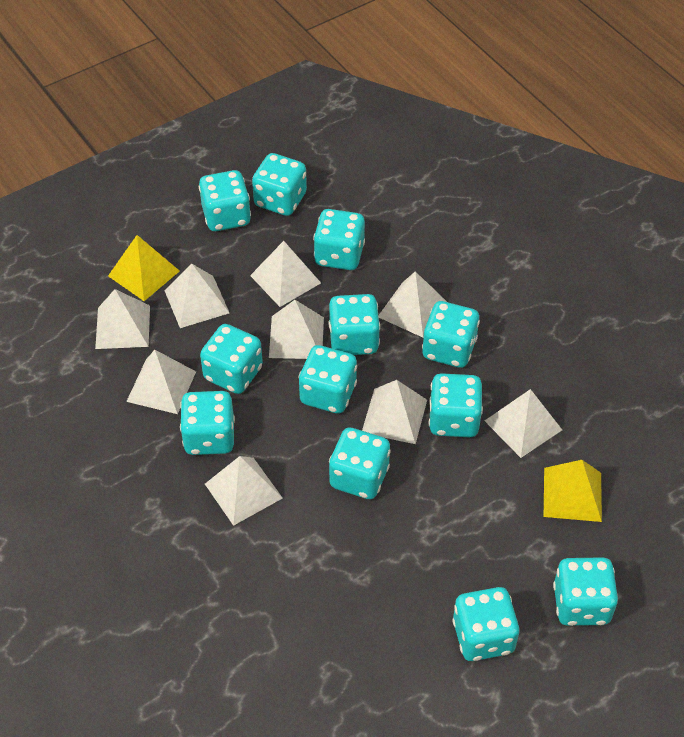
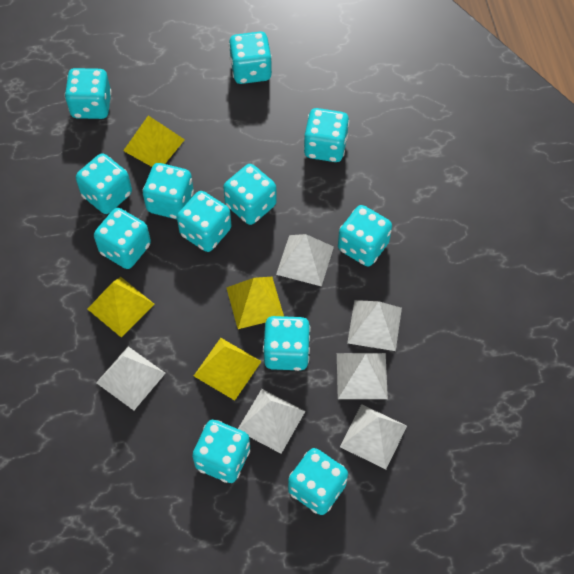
white pyramid: [95,289,150,349] [126,350,196,414] [165,264,229,328] [205,456,283,526] [250,241,321,307] [269,300,324,359] [362,380,427,444] [378,271,447,338] [485,389,562,458] = 9 -> [96,346,166,410] [238,389,305,454] [276,234,334,287] [337,353,388,399] [340,404,407,469] [347,300,402,351] = 6
yellow pyramid: [108,235,180,301] [544,460,602,522] = 2 -> [87,277,155,337] [123,115,185,167] [194,338,262,401] [226,277,284,329] = 4

